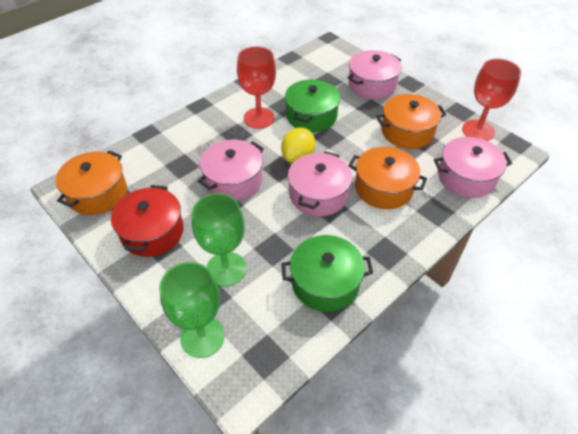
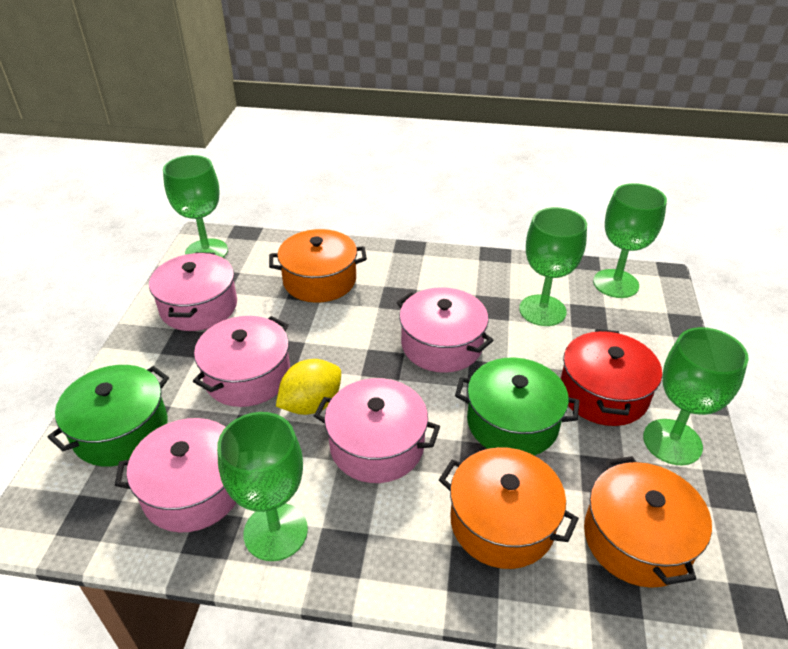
green goblet: [159,262,225,358] [192,193,246,286] = 2 -> [163,155,228,258] [217,412,308,561] [519,207,587,326] [593,183,667,298] [643,327,749,465] = 5
pink pot: [198,139,264,201] [288,151,352,217] [347,50,402,99] [434,137,512,198] = 4 -> [115,418,236,533] [149,252,237,331] [193,316,290,407] [314,378,440,483] [396,287,494,373] = 5
red goblet: [237,47,276,128] [462,59,521,141] = 2 -> none = 0

